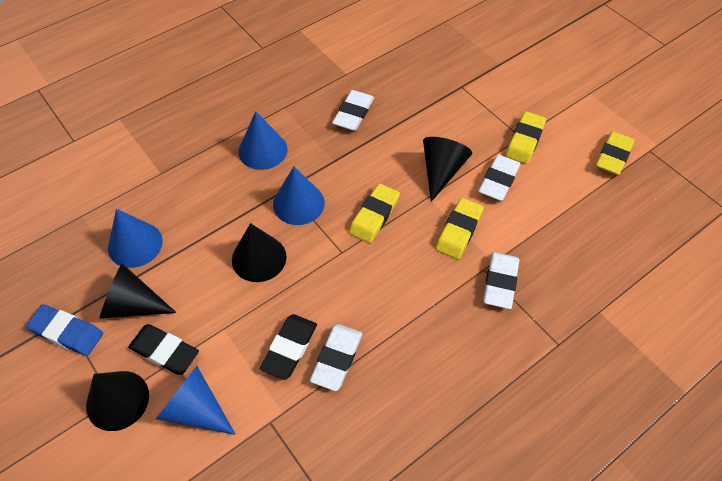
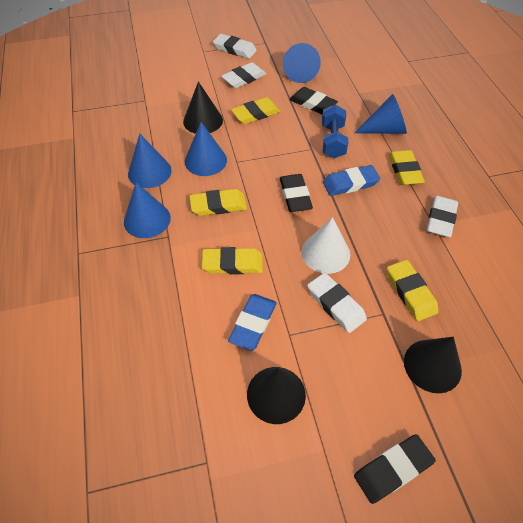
black cone: [86,371,149,431] [100,263,176,319] [232,223,287,282] [423,137,472,202] = 4 -> [183,81,223,134] [247,367,306,424] [404,337,462,393] = 3
black eraser: [128,324,199,375] [260,314,317,380] = 2 -> [280,174,313,212] [289,87,338,115] [354,434,436,504] = 3
blue cone: [108,209,163,268] [156,366,236,435] [239,111,288,170] [273,166,325,225] = 4 -> [124,182,171,238] [128,134,172,188] [185,122,227,176] [283,43,321,83] [354,94,407,134] = 5
blue dumbbell: none = 0 -> [322,104,348,158] = 1
blue eraser: [26,304,103,356] = 1 -> [228,294,277,351] [323,165,380,196] = 2
white cone: none = 0 -> [301,217,350,274] = 1
yellow eraser: [349,184,400,243] [436,198,484,259] [505,111,546,164] [595,131,635,175] = 4 -> [190,189,247,216] [202,247,263,274] [231,97,281,124] [387,260,439,321] [389,150,425,185] = 5

